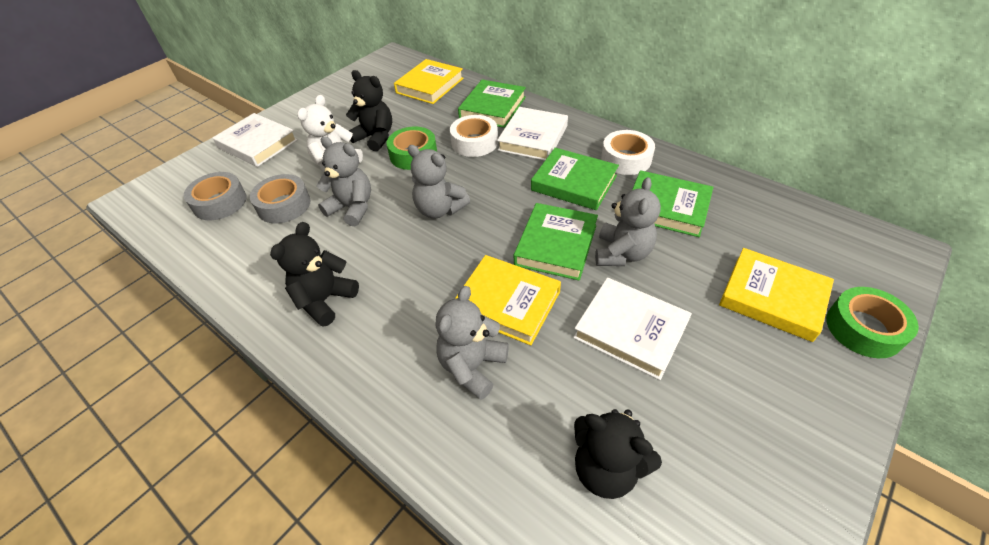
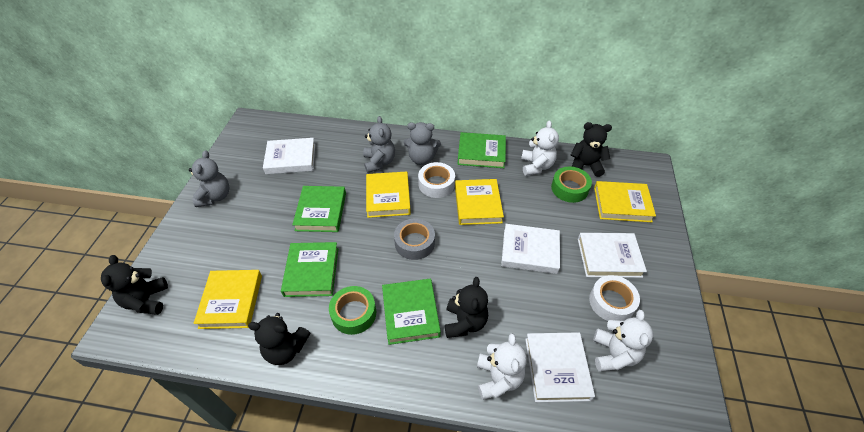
black teddy bear: [270,222,359,327] [346,70,392,152] [574,409,662,499] = 3 -> [101,255,168,315] [248,313,310,365] [445,277,488,338] [571,122,612,177] = 4
grey tape: [184,172,247,220] [250,174,310,224] = 2 -> [394,219,435,260] = 1
grey teddy bear: [316,136,371,226] [407,145,470,218] [435,286,509,400] [595,177,661,266] = 4 -> [189,150,229,207] [363,116,395,173] [404,122,441,165] = 3
white book: [213,113,298,167] [497,107,568,161] [573,277,692,380] = 3 -> [263,138,315,174] [501,224,560,274] [525,332,595,402] [578,233,647,278] = 4
white teddy bear: [297,95,363,172] = 1 -> [477,333,527,400] [521,120,559,176] [593,310,653,371] = 3
yellow book: [394,59,464,104] [455,255,561,346] [719,248,834,342] = 3 -> [193,270,262,329] [366,171,411,218] [455,179,504,225] [594,181,656,222] = 4

